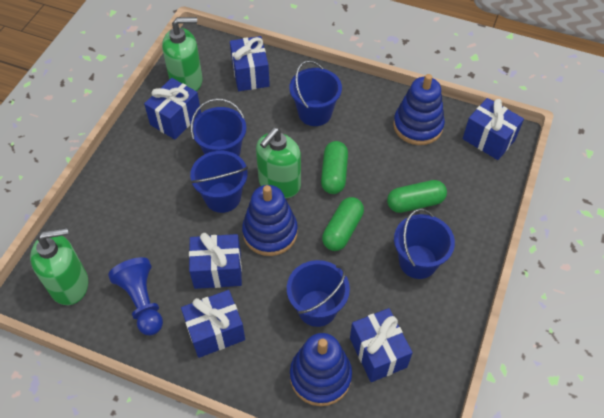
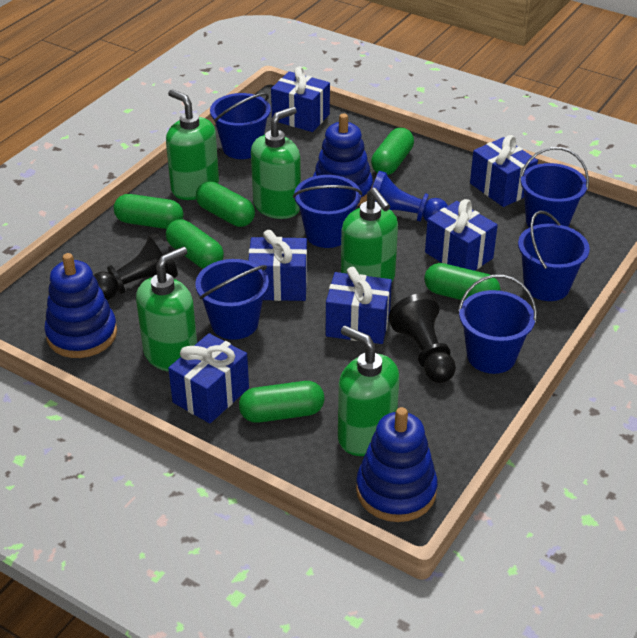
black pawn: none = 0 -> [93,233,178,300] [388,293,456,383] = 2
blue bucket: [190,151,248,213] [191,98,247,156] [287,260,350,327] [289,60,342,126] [394,209,455,279] = 5 -> [195,259,269,340] [210,93,271,159] [293,175,362,248] [458,275,537,374] [518,211,590,301] [520,147,589,227] = 6
green capsule: [321,141,348,194] [322,197,364,251] [387,180,447,213] = 3 -> [113,194,184,229] [166,220,224,269] [196,181,255,227] [239,381,324,423] [371,128,414,175] [424,263,500,300] = 6
green soap dispenser: [30,228,88,305] [162,17,203,91] [256,127,301,198] = 3 -> [136,247,197,372] [166,89,219,200] [251,107,301,219] [338,326,399,456] [341,188,398,281] = 5

